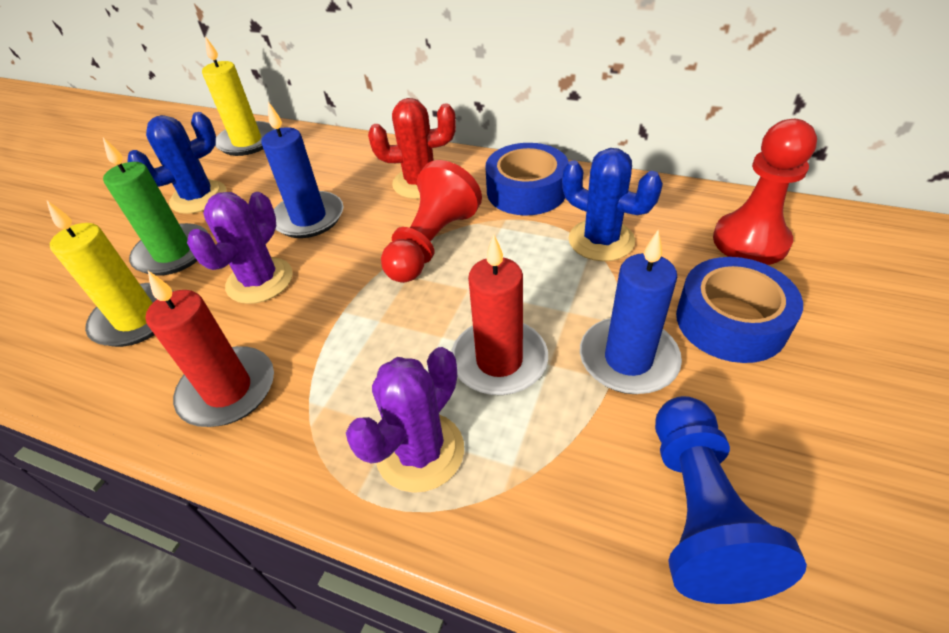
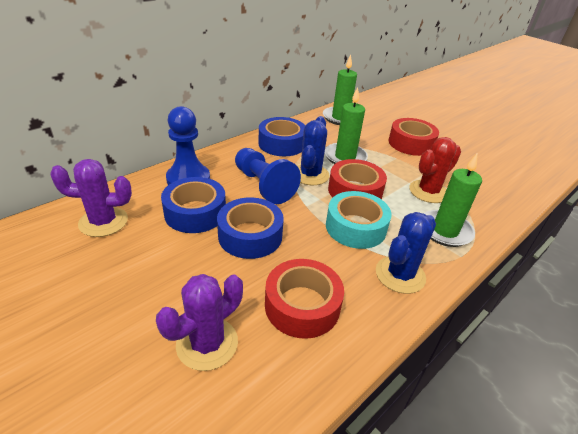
blue candle: [261,102,343,238] [580,230,682,394] = 2 -> none = 0
blue pawn: [655,396,807,604] = 1 -> [166,106,210,185] [235,148,301,204] = 2
blue tape: [486,143,569,215] [676,257,803,363] = 2 -> [161,177,226,233] [217,197,284,259] [258,117,305,156] = 3
green candle: [103,137,208,276] = 1 -> [323,55,357,125] [325,87,368,164] [424,154,482,247] = 3
red candle: [145,271,274,427] [451,234,548,395] = 2 -> none = 0
red pawn: [381,160,482,283] [713,119,817,265] = 2 -> none = 0
red tape: none = 0 -> [265,259,344,339] [328,159,387,199] [389,118,439,156] = 3
turquoise tape: none = 0 -> [326,191,392,249] = 1
yellow candle: [47,201,173,347] [202,36,275,156] = 2 -> none = 0

